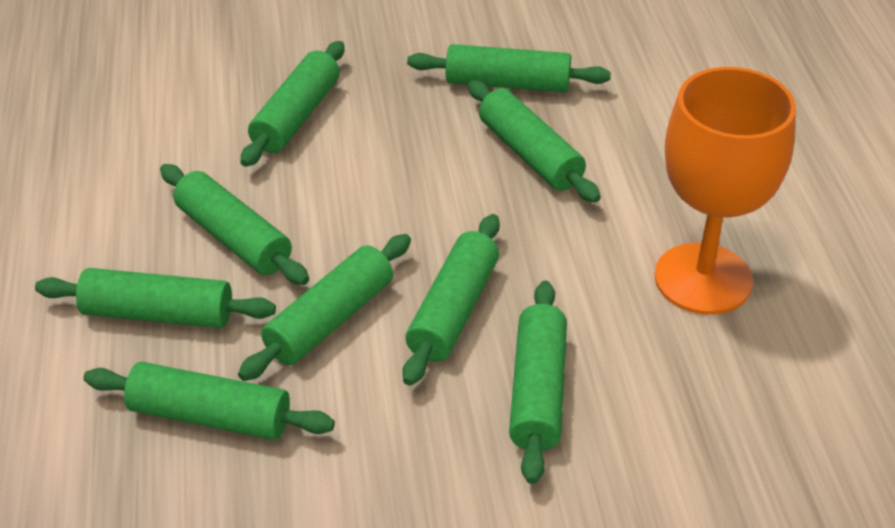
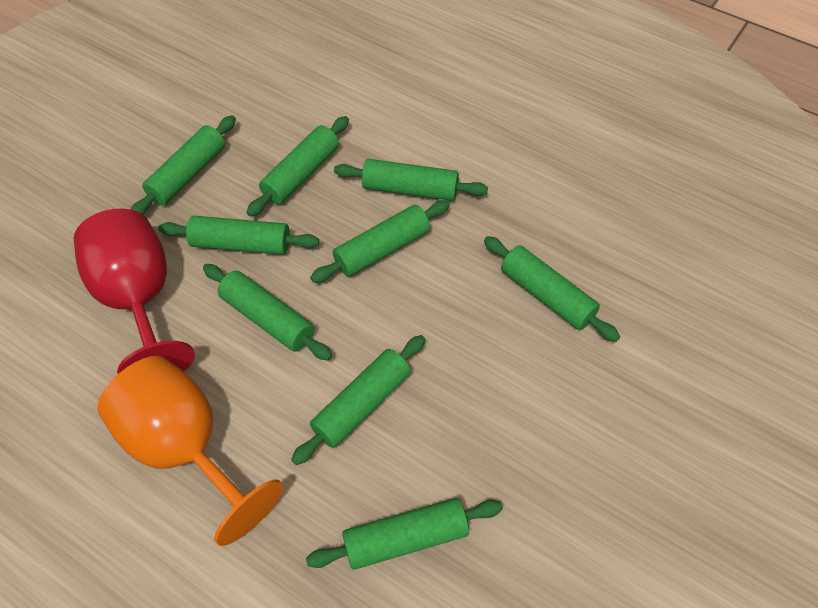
red goblet: none = 0 -> [74,208,195,374] = 1

